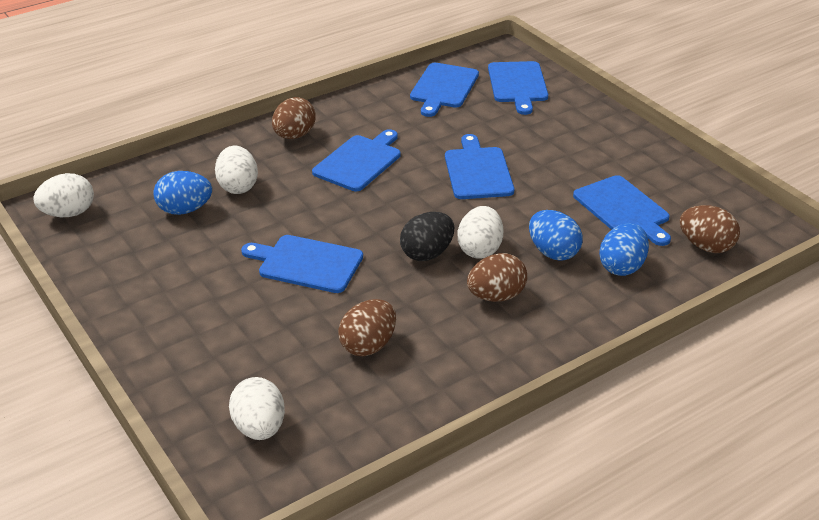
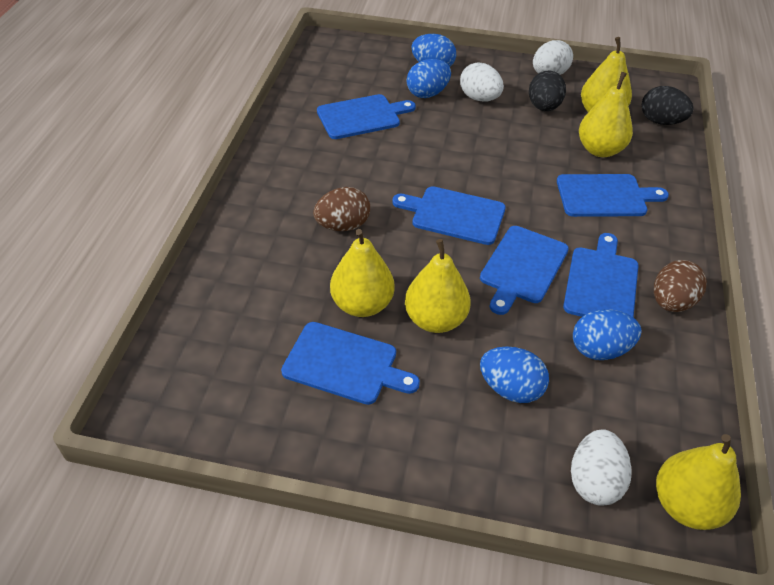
black egg: [400,212,454,261] = 1 -> [529,71,566,111] [642,86,694,125] = 2
blue egg: [153,171,212,215] [529,210,583,261] [599,223,649,276] = 3 -> [407,59,451,98] [411,34,456,67] [480,346,549,403] [573,309,641,360] = 4
brown egg: [272,97,316,139] [338,299,396,356] [467,253,527,302] [680,205,740,253] = 4 -> [313,187,370,231] [654,260,707,312] = 2
white egg: [33,173,94,217] [215,146,258,194] [229,377,285,440] [458,206,503,259] = 4 -> [460,62,504,101] [533,40,573,75] [571,429,632,506] = 3
yellow pear: none = 0 -> [330,229,395,317] [405,239,471,333] [579,72,633,157] [581,37,632,112] [656,434,741,530] = 5

